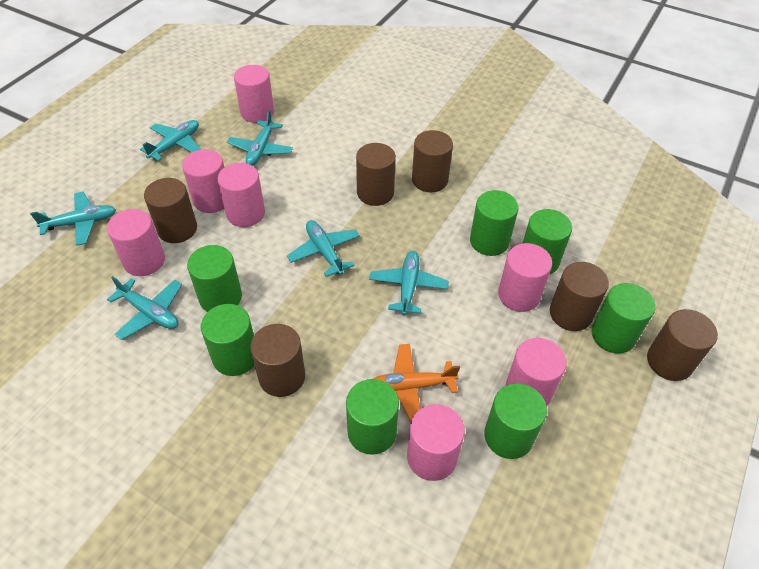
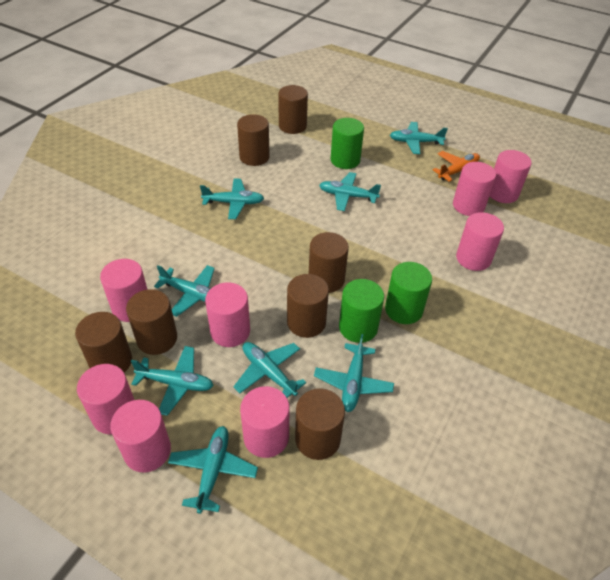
brown cylinder: [144,178,197,243] [250,324,305,397] [356,143,396,206] [412,130,453,192] [550,262,609,331] [647,309,718,381] = 6 -> [75,312,132,373] [126,289,177,355] [237,114,270,166] [278,85,308,134] [287,274,329,338] [295,388,345,460] [309,232,349,293] = 7
green cylinder: [187,245,242,312] [201,304,254,376] [346,379,399,455] [470,190,519,256] [484,383,547,459] [523,209,572,275] [592,283,656,353] = 7 -> [331,118,364,169] [339,279,384,343] [385,262,432,324] = 3
pink cylinder: [107,209,165,276] [182,149,224,213] [218,163,265,227] [234,65,274,123] [407,404,465,481] [498,243,552,312] [505,338,567,406] = 7 -> [77,364,134,434] [100,259,148,322] [110,400,171,472] [205,283,250,347] [240,386,289,458] [453,162,496,216] [456,212,504,271] [490,150,532,203] = 8
turquoise plane: [30,192,116,246] [107,276,182,340] [140,120,201,161] [227,110,293,166] [287,220,360,277] [369,251,449,316] = 6 -> [131,346,214,416] [154,265,215,317] [168,426,258,514] [200,179,264,219] [233,342,306,398] [314,334,394,412] [319,172,381,211] [390,122,448,154] = 8

